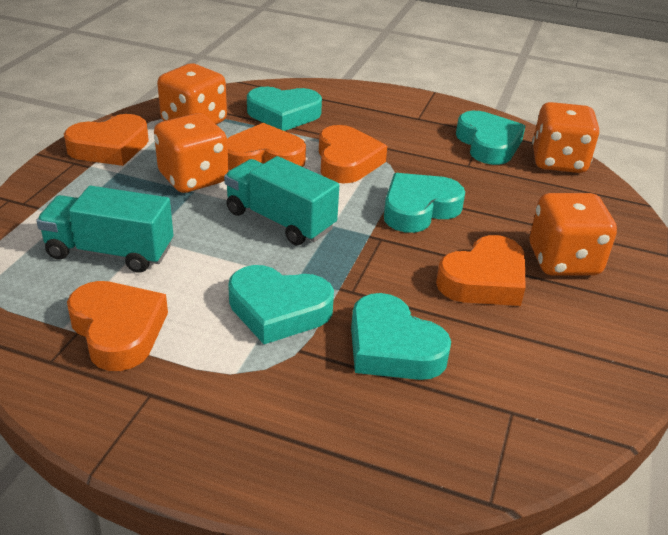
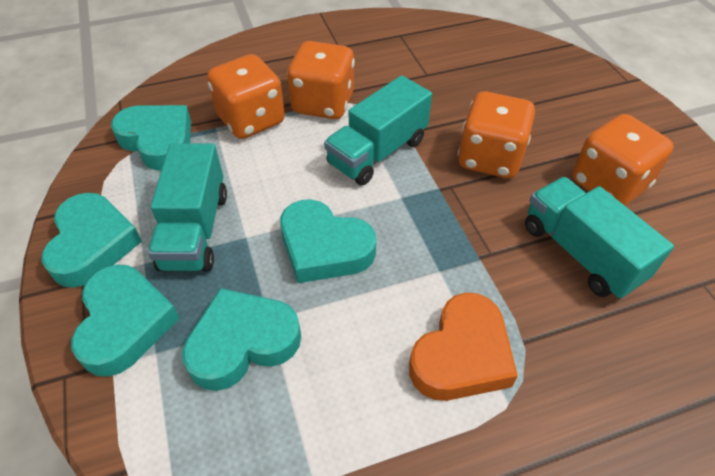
orange heart: [64,114,149,166] [67,281,168,371] [227,123,306,170] [319,125,387,183] [436,235,526,306] = 5 -> [409,293,518,401] = 1
turquoise truck: [36,186,173,273] [224,156,339,246] = 2 -> [148,143,227,271] [324,75,432,186] [525,177,674,299] = 3

